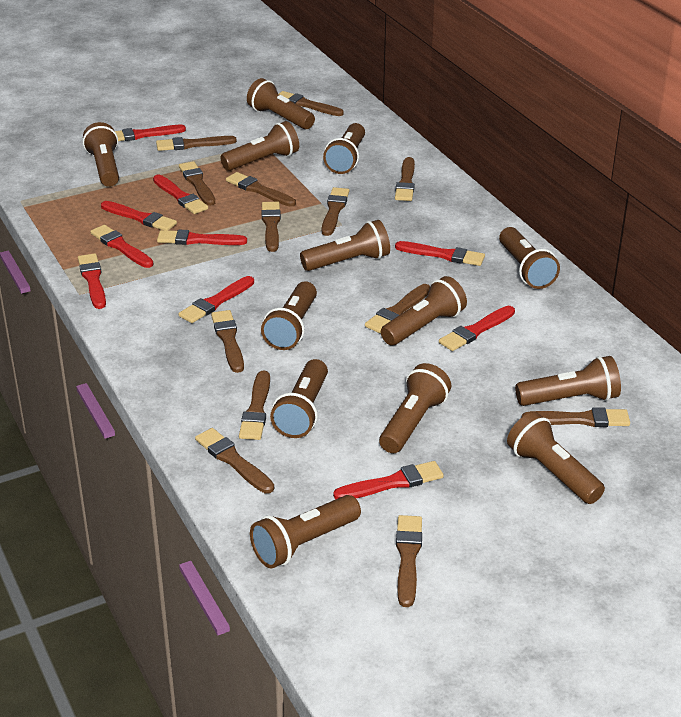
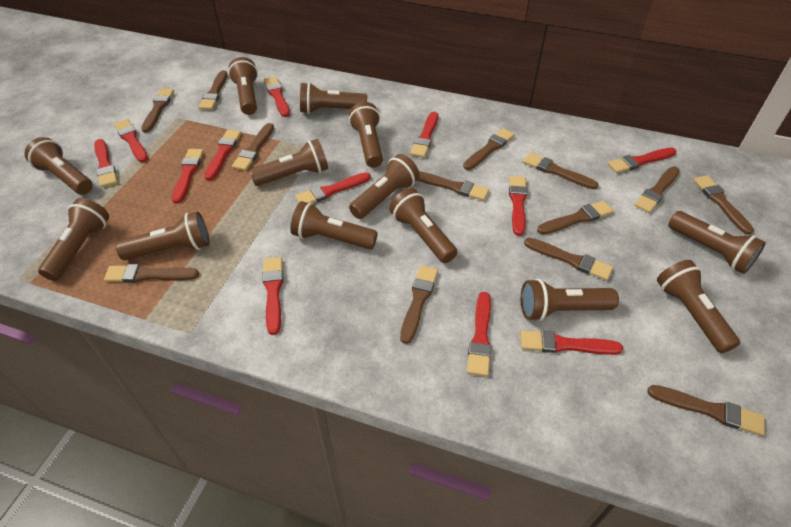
red brush: [78,253,106,309] [90,225,153,268] [101,201,177,230] [115,125,186,141] [153,175,208,214] [157,230,247,245] [179,276,254,323] [333,461,444,499] [395,241,485,266] [439,306,515,351] = 10 -> [94,139,118,188] [114,119,148,163] [172,149,204,203] [204,130,241,181] [262,257,283,335] [264,77,290,117] [295,172,371,203] [410,112,438,158] [467,292,491,376] [509,176,527,236] [520,330,623,355] [608,147,676,173] = 12

